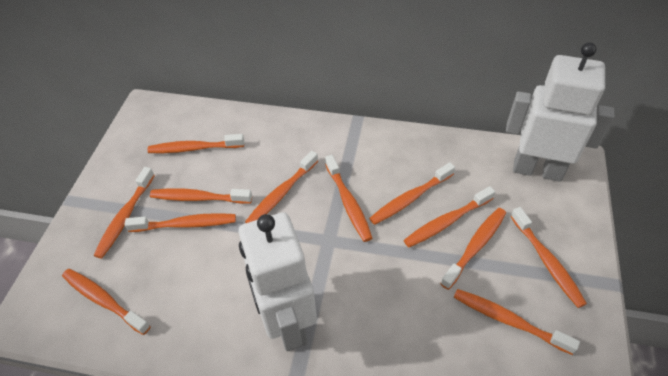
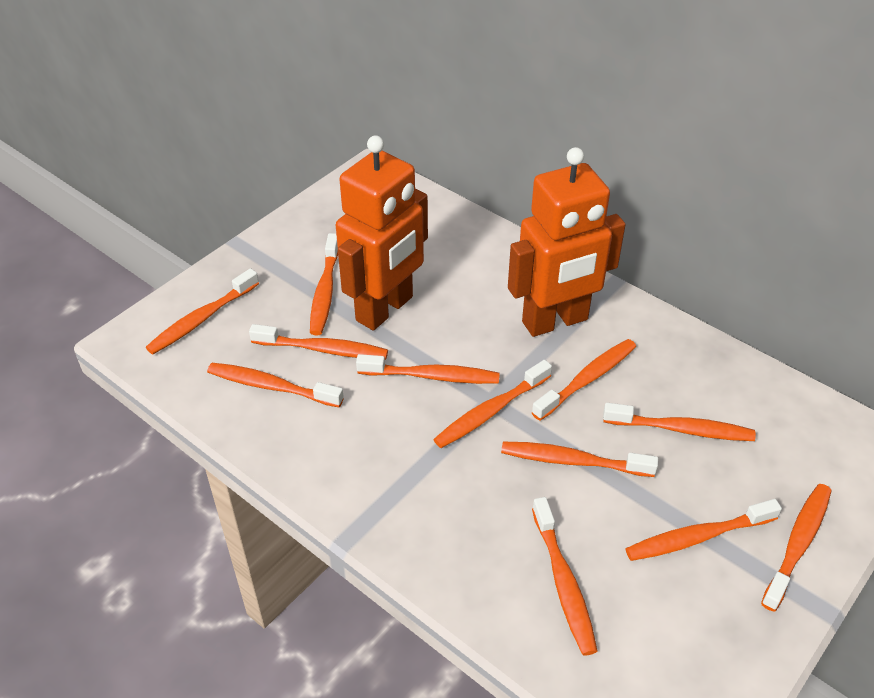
orange robot: none = 0 -> [336,135,428,330] [508,147,626,337] = 2
white robot: [239,212,317,351] [506,42,614,182] = 2 -> none = 0

